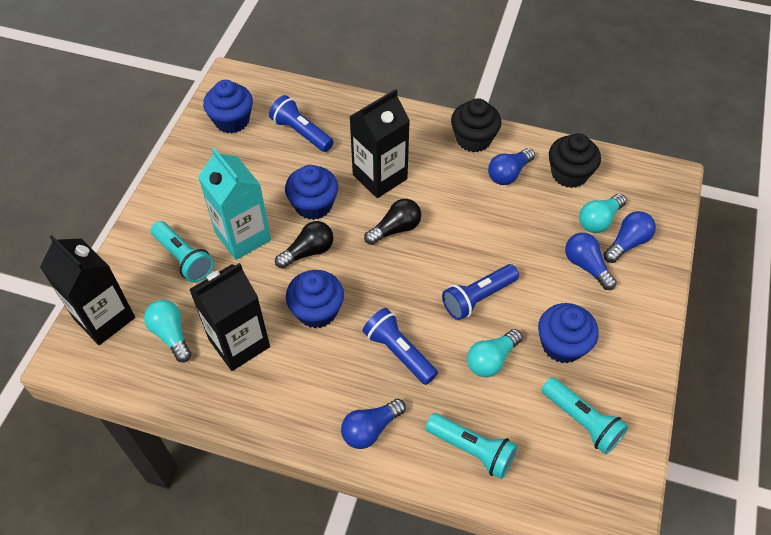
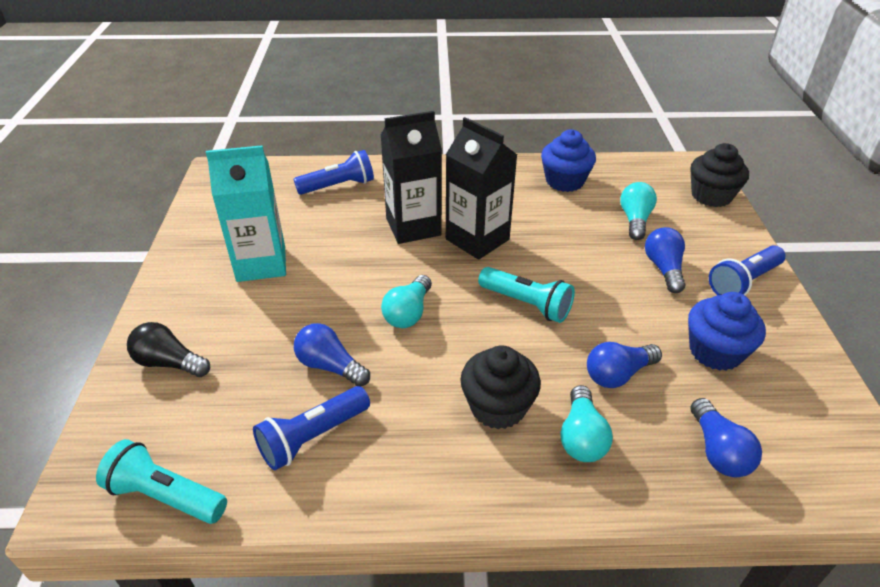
black carton: [40,235,135,345] [189,263,270,371] [349,89,410,198] = 3 -> [381,111,442,244] [446,117,517,260] = 2
black light bulb: [275,221,333,269] [364,199,421,245] = 2 -> [127,322,210,377] = 1
blue cupcake: [203,80,253,133] [285,165,338,220] [286,270,344,328] [538,303,599,363] = 4 -> [541,130,596,192] [688,292,766,371] = 2
turquoise flashlight: [151,221,214,283] [425,413,518,479] [541,377,629,454] = 3 -> [96,439,227,524] [478,267,575,323] = 2

